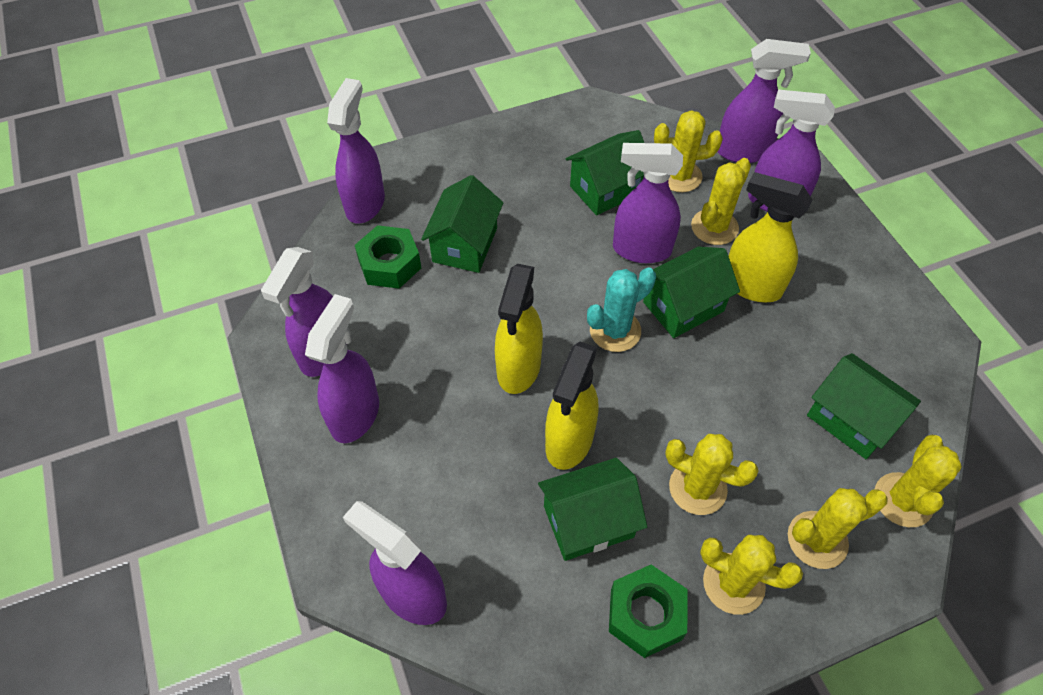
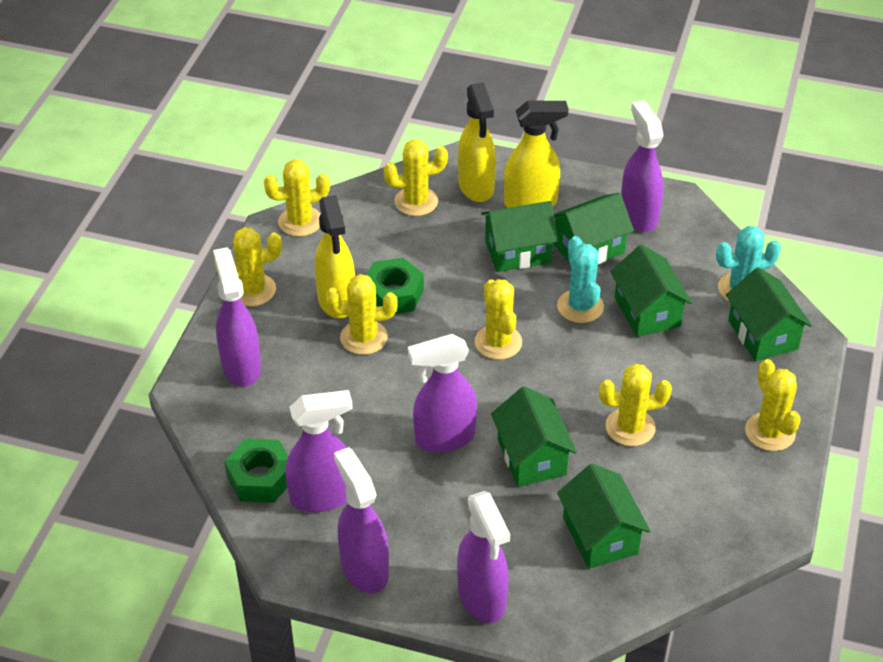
green house: [421,175,503,273] [538,458,647,561] [566,130,644,216] [643,247,740,338] [807,353,921,459] = 5 -> [481,201,558,272] [491,386,577,487] [553,193,634,264] [557,464,650,569] [610,245,692,337] [726,267,812,361] = 6
purple spray bottle: [261,247,347,377] [305,294,379,443] [327,78,385,224] [343,501,447,625] [613,143,683,263] [717,39,811,163] [748,90,835,212] = 7 -> [213,247,261,387] [286,390,353,513] [334,447,389,593] [408,334,477,452] [457,491,510,623] [621,100,664,232] = 6
turquoise cactus: [587,267,656,352] = 1 -> [557,236,604,323] [716,226,781,302] = 2
yellow cactus: [654,110,723,192] [665,434,759,515] [691,158,751,245] [700,535,803,615] [788,488,888,569] [874,435,962,527] = 6 -> [214,227,282,306] [264,159,330,237] [326,274,398,355] [384,139,448,216] [475,279,522,360] [599,364,672,446] [745,359,801,451] = 7

